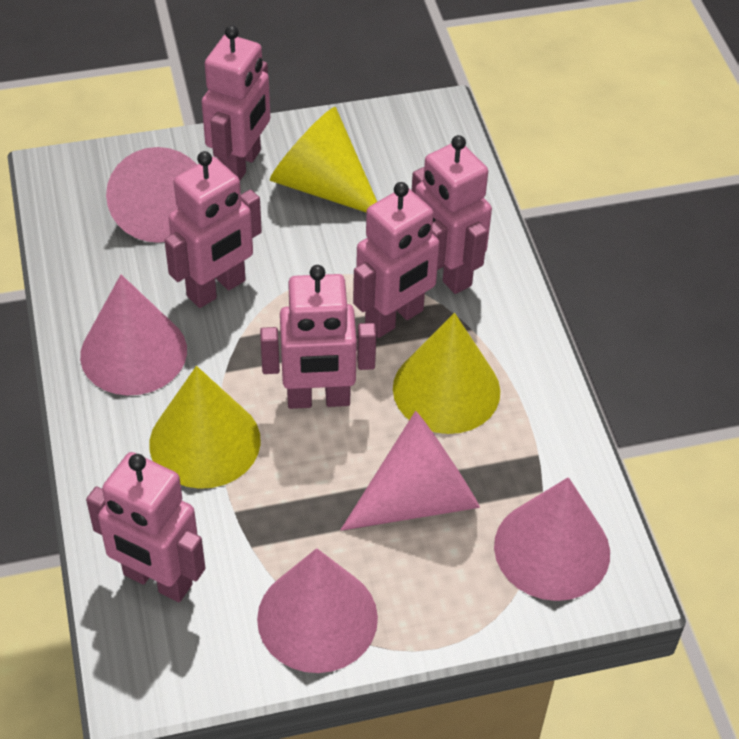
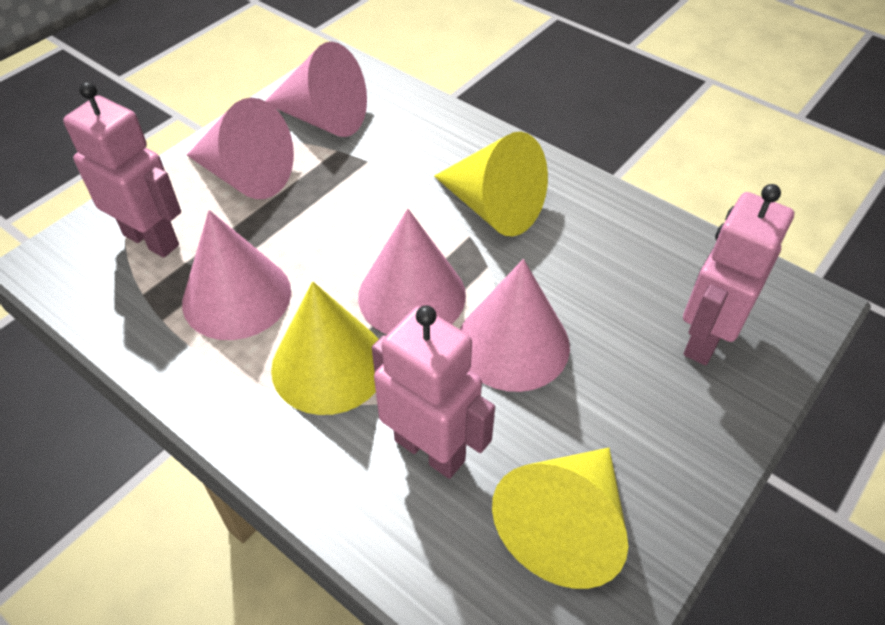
pink robot: [86,452,205,602] [164,151,262,308] [202,25,270,181] [260,265,376,409] [353,182,448,338] [412,135,492,294] = 6 -> [63,82,181,258] [372,305,495,479] [683,184,794,365] = 3

